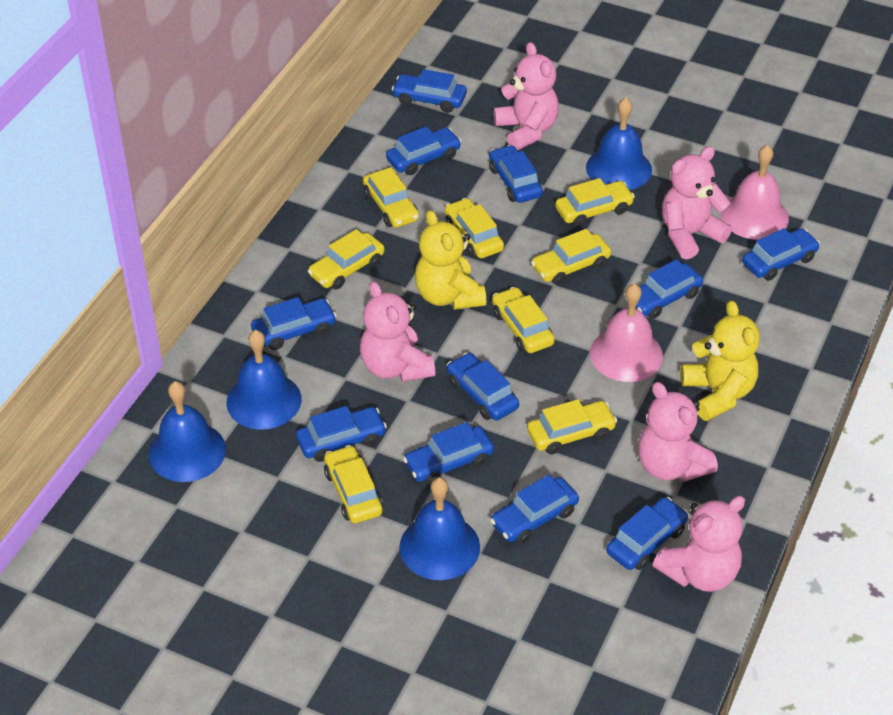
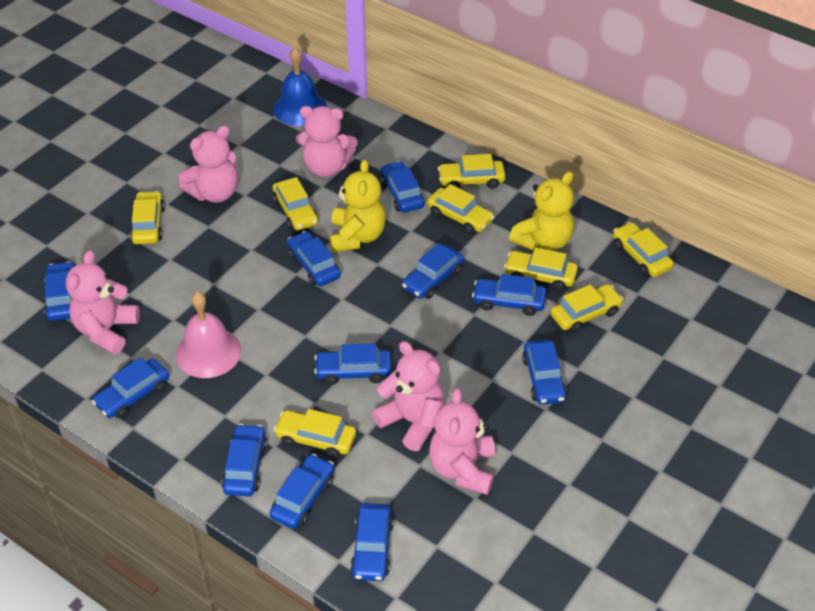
blue bell: [149,381,226,482] [226,330,301,430] [399,477,480,580] [586,97,652,190] = 4 -> [273,47,327,126] = 1
pink bell: [590,283,663,382] [721,145,789,240] = 2 -> [176,292,241,378] = 1

